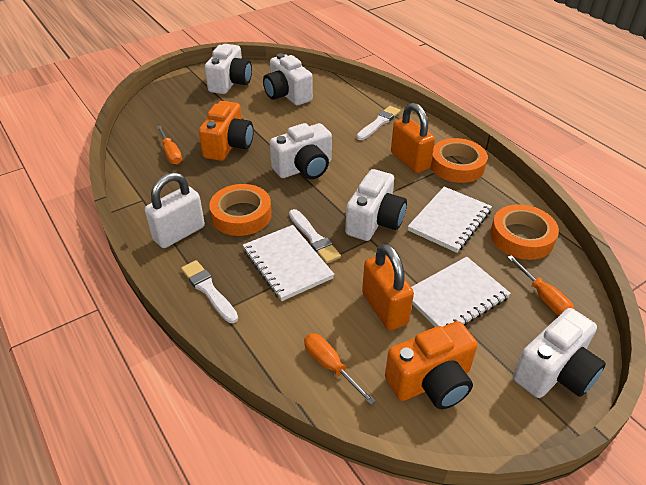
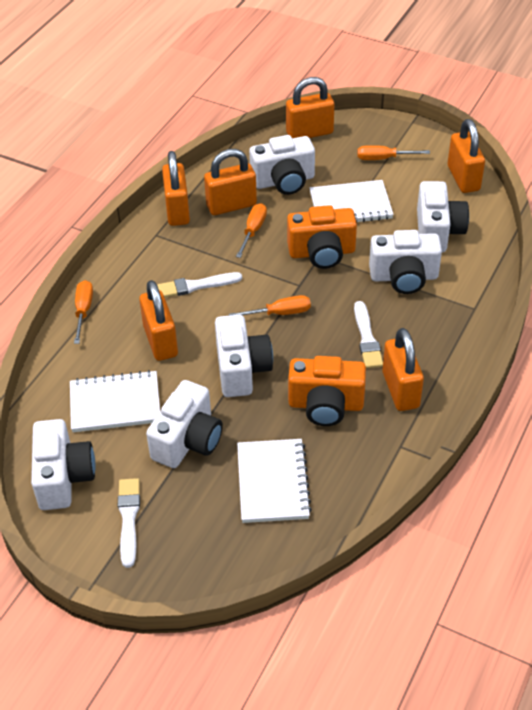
orange padlock: [362,243,414,331] [391,103,435,173] = 2 -> [139,280,178,361] [162,151,190,226] [204,149,257,215] [286,77,334,138] [382,328,424,411] [448,119,485,193] = 6
orange screwdriver: [157,125,182,165] [304,333,375,405] [507,255,574,316] = 3 -> [74,280,93,344] [229,295,311,316] [236,203,267,258] [357,145,430,160] = 4
orange tape: [209,184,272,236] [431,138,488,183] [490,204,559,260] = 3 -> none = 0
white camera: [205,44,252,94] [263,53,313,105] [270,123,332,179] [345,169,407,241] [513,308,606,398] = 5 -> [31,419,96,510] [146,380,223,468] [215,315,273,397] [249,135,315,195] [369,230,442,294] [417,181,469,253] = 6
white padlock: [145,172,205,248] = 1 -> none = 0

